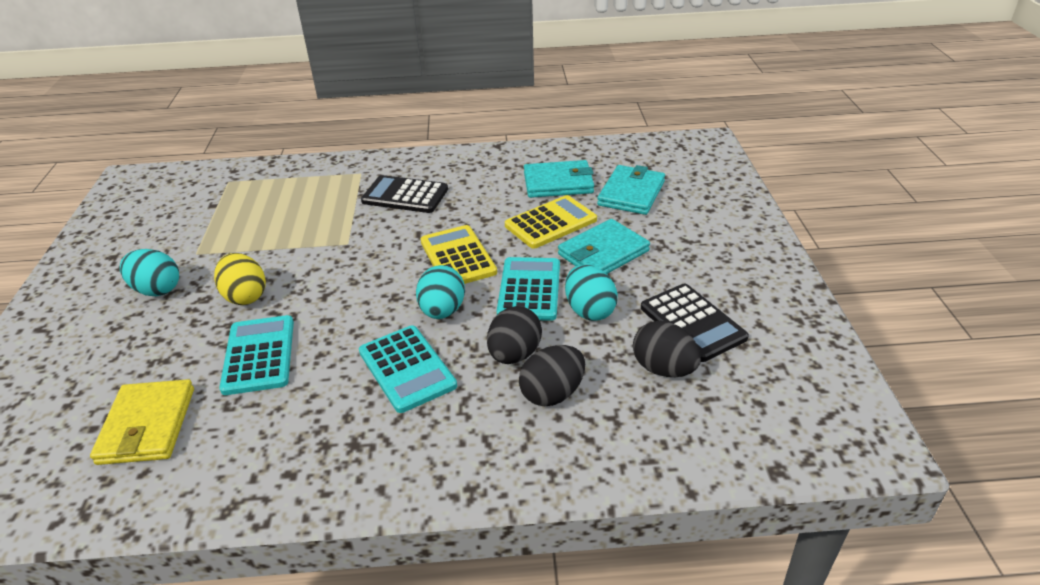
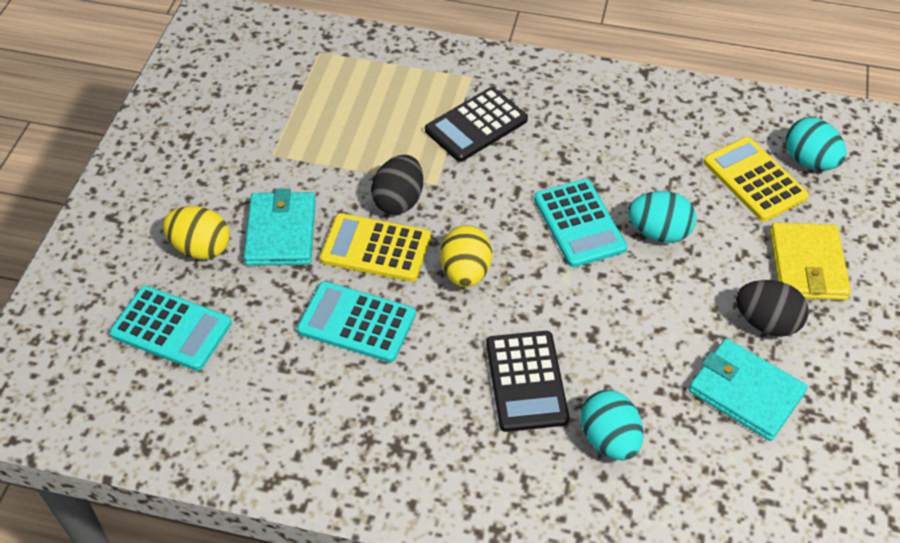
black egg: [487,306,542,364] [519,345,585,406] [633,321,701,377] = 3 -> [371,155,423,215] [736,280,809,337] = 2
turquoise wallet: [524,160,594,198] [558,219,650,274] [597,165,665,215] = 3 -> [244,189,316,266] [689,338,808,441] = 2
yellow egg: [214,253,266,305] = 1 -> [163,206,230,260] [440,225,492,287] = 2

